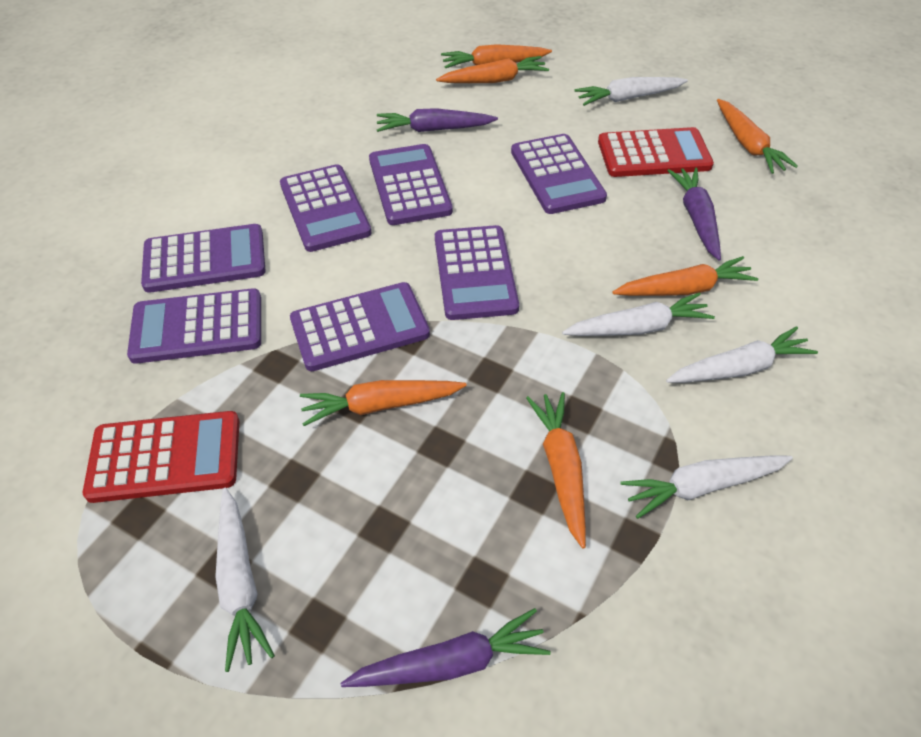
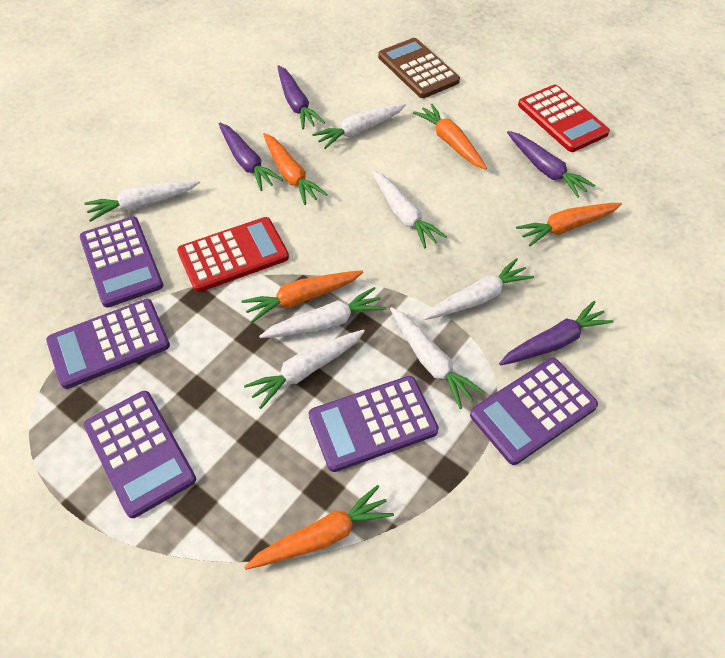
brown calculator: none = 0 -> [378,38,460,98] = 1
orange carrot: [300,380,467,426] [436,56,549,83] [441,44,552,68] [526,392,586,548] [612,256,758,296] [717,99,798,174] = 6 -> [241,271,363,323] [244,485,394,570] [263,133,327,205] [413,104,487,170] [516,203,622,247] = 5
purple calculator: [127,288,261,364] [141,224,266,293] [280,164,372,252] [290,282,430,371] [369,144,453,225] [435,225,519,320] [511,134,607,214] = 7 -> [46,299,170,389] [80,216,163,308] [84,391,196,518] [309,376,439,472] [470,358,598,465] = 5
purple carrot: [340,608,551,687] [377,108,498,132] [667,168,721,261] = 3 -> [219,122,283,191] [277,65,325,130] [499,301,614,365] [507,131,595,198] = 4
white carrot: [215,488,275,672] [562,292,715,336] [574,77,688,106] [620,455,793,519] [666,326,818,383] = 5 -> [84,180,200,222] [244,330,365,409] [259,287,386,338] [312,104,406,149] [372,170,447,249] [390,307,485,409] [423,258,534,320] = 7

